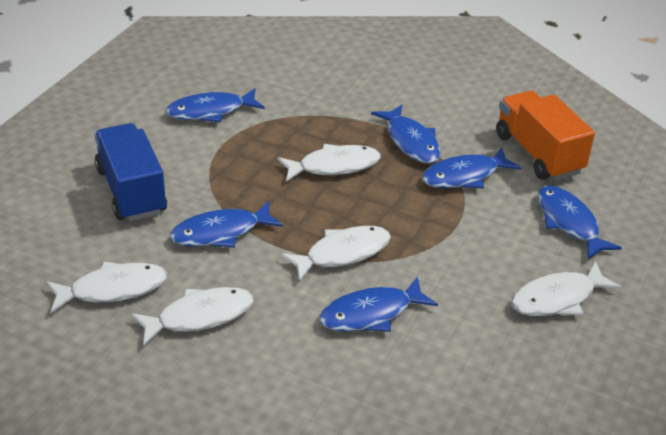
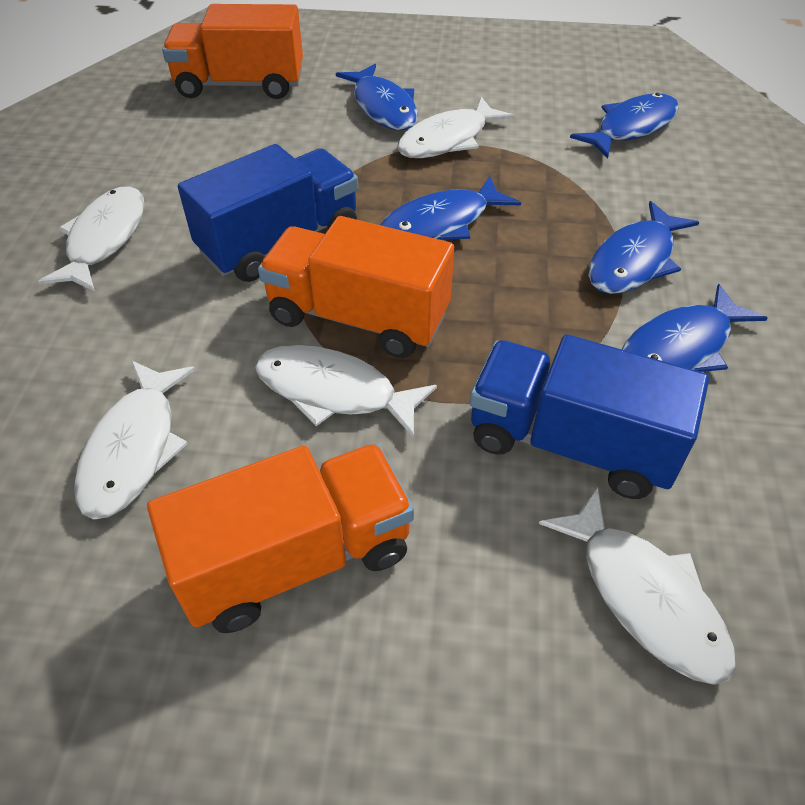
blue fish: [166,88,265,122] [170,201,283,248] [319,276,438,332] [371,105,441,164] [422,147,522,189] [538,186,622,260] = 6 -> [336,64,418,130] [381,176,521,240] [570,93,679,159] [588,201,699,294] [622,284,768,372] = 5
blue truck: [95,123,167,221] = 1 -> [178,144,358,282] [470,334,709,499] = 2
orange truck: [496,91,595,180] = 1 -> [147,444,414,633] [162,4,303,99] [258,216,454,358] = 3

